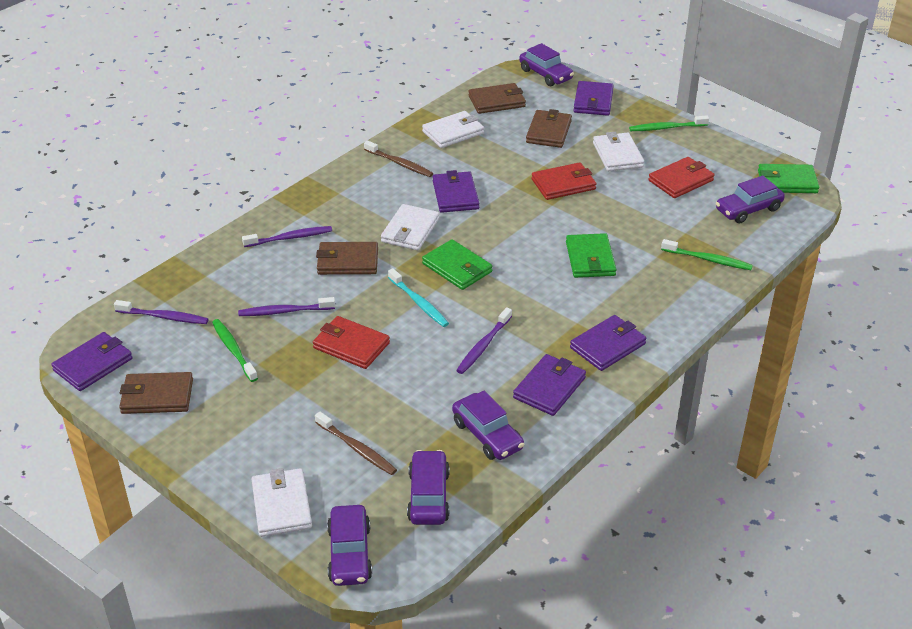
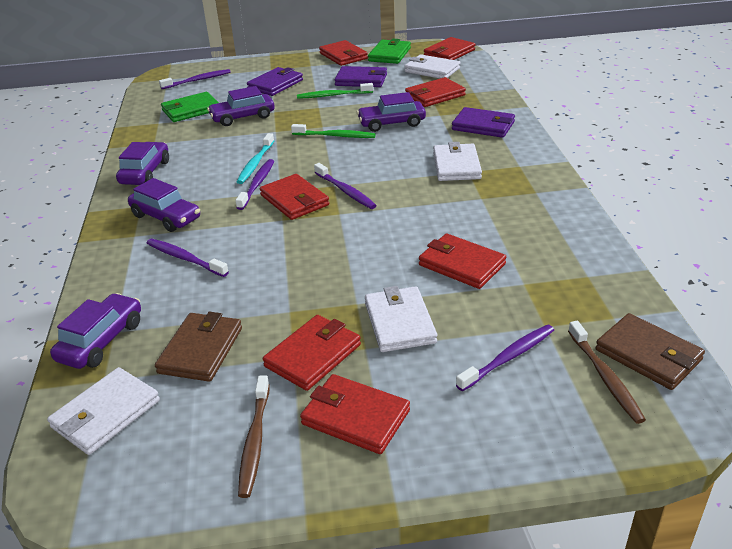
brown wallet: [119,372,193,414] [316,242,378,275] [469,83,526,114] [526,109,572,148] = 4 -> [155,312,242,382] [595,313,705,390] = 2
green toothbrush: [212,319,258,382] [629,115,709,131] [661,239,753,270] = 3 -> [291,124,375,138] [297,83,373,99] = 2
green wallet: [422,239,492,290] [566,233,616,278] [758,164,819,193] = 3 -> [161,92,219,122] [368,39,411,64] = 2
purple toothbrush: [114,300,209,324] [238,297,335,316] [242,226,332,247] [456,307,512,374] = 4 -> [147,239,229,277] [159,69,231,89] [235,159,274,210] [314,163,377,209] [456,325,554,391] = 5
purple wallet: [51,332,132,391] [433,170,479,213] [513,354,586,416] [570,315,646,371] [573,81,614,116] = 5 -> [247,67,303,96] [335,66,387,87] [452,107,515,138] = 3
red wallet: [313,316,390,369] [532,162,596,200] [648,157,715,198] = 3 -> [260,174,329,220] [263,315,361,391] [300,374,410,454] [319,40,368,66] [405,77,466,107] [419,233,506,289] [424,37,476,60] = 7

